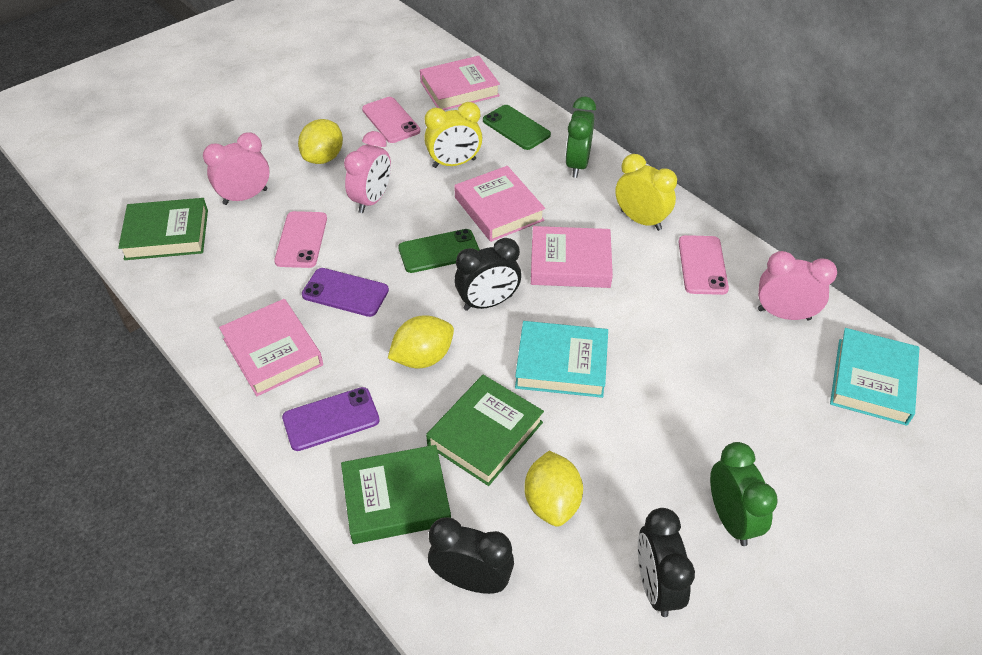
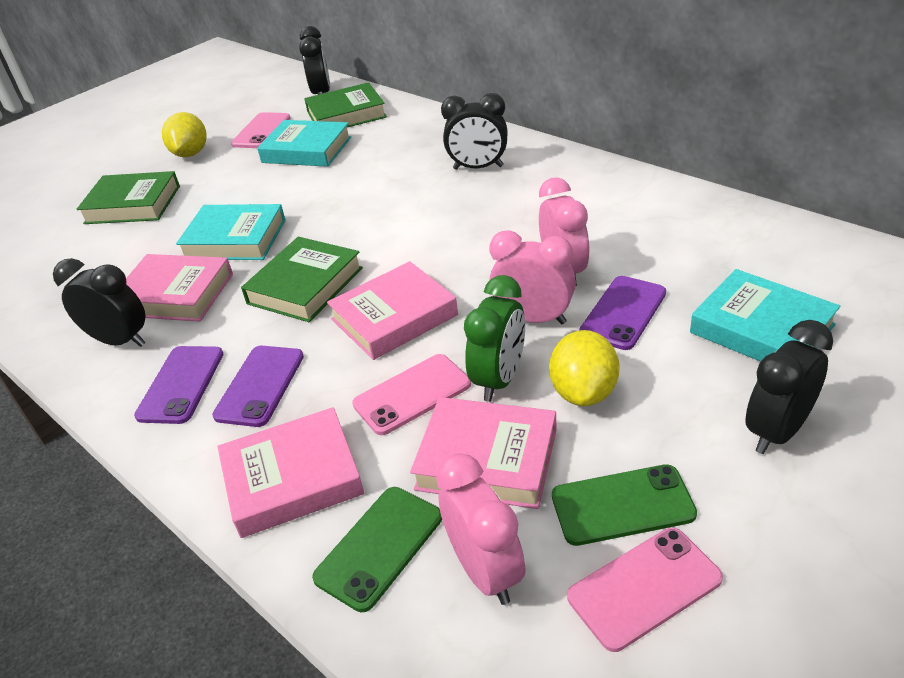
black clock: [428,517,514,594] [455,238,521,311] [638,508,695,617] = 3 -> [53,258,146,347] [299,26,330,95] [441,93,508,170] [745,320,833,454] = 4
green clock: [565,96,596,178] [710,442,778,546] = 2 -> [464,275,525,402] = 1
purple phone: [282,387,380,451] [302,268,389,317] = 2 -> [134,346,223,424] [212,346,304,427] [579,276,666,350] = 3
turquoise book: [515,321,608,398] [830,328,919,426] = 2 -> [176,204,285,260] [257,120,351,167] [690,269,840,362] = 3
yellow clock: [424,102,482,168] [615,154,677,231] = 2 -> none = 0
yellow lemon: [298,119,343,164] [388,315,454,368] [524,451,583,527] = 3 -> [162,112,207,157] [549,330,620,406] = 2

